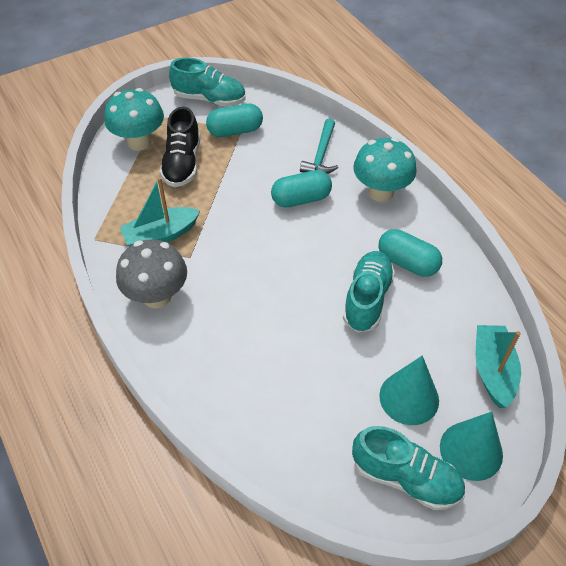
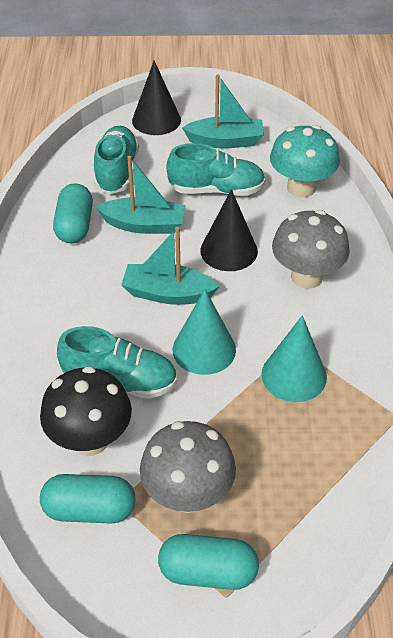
black cone: none = 0 -> [132,60,181,135] [200,189,258,271] = 2
black mushroom: none = 0 -> [40,366,132,456] = 1
black shoe: [160,107,200,187] = 1 -> none = 0
grey mushroom: [116,239,187,309] = 1 -> [140,421,236,513] [272,210,350,289] = 2
turquoise boat: [119,177,200,246] [476,325,521,408] = 2 -> [96,156,186,234] [121,227,220,305] [182,74,264,149] = 3
turquoise hammer: [300,119,338,174] = 1 -> none = 0
turquoise mushroom: [105,88,164,151] [353,138,416,202] = 2 -> [270,125,340,198] = 1

